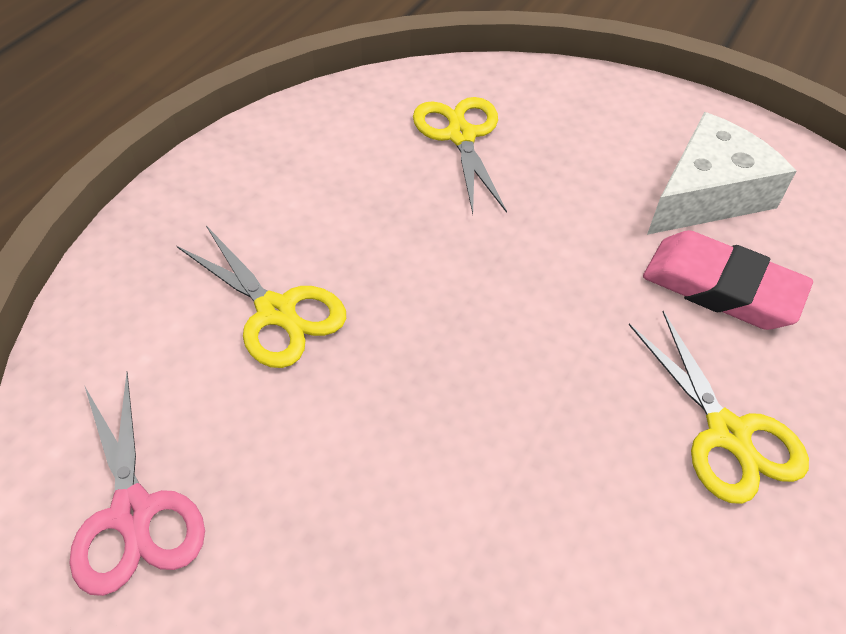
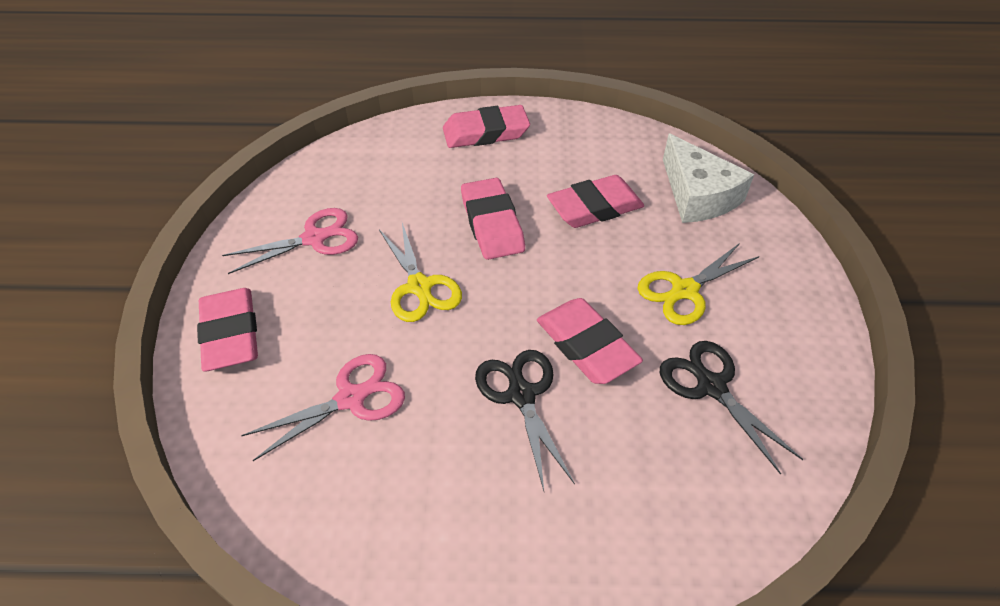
black scissors: none = 0 -> [475,350,575,491] [660,341,803,475] = 2
pink eraser: [643,230,813,330] = 1 -> [197,288,258,372] [443,105,530,148] [461,178,525,260] [537,298,643,384] [547,175,644,228] = 5
pink scissors: [69,372,205,596] = 1 -> [222,208,358,274] [241,354,405,461] = 2
yellow scissors: [177,226,346,368] [413,97,507,214] [629,311,809,504] = 3 -> [379,223,462,322] [637,243,760,325] = 2

